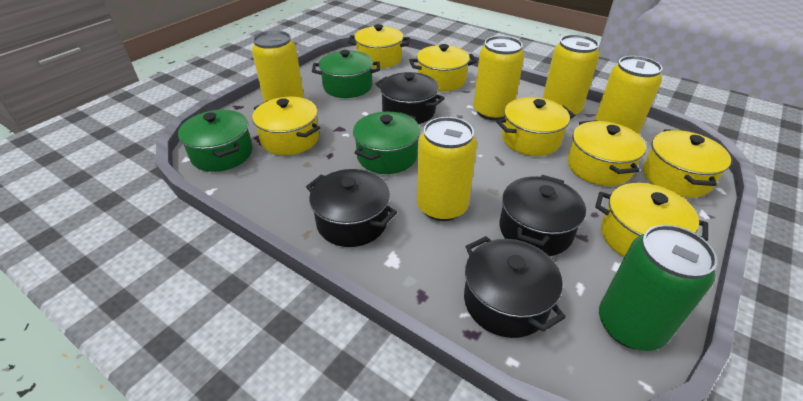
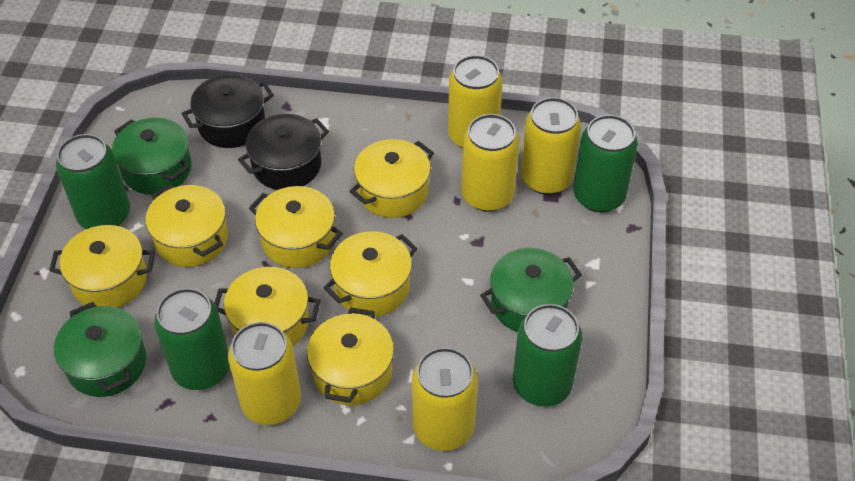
black pot: [306,169,397,247] [375,72,445,124] [464,236,566,338] [500,175,586,256] = 4 -> [181,74,274,148] [238,114,329,190] = 2
green can: [599,225,718,351] = 1 -> [56,134,130,229] [154,288,230,390] [513,304,582,406] [573,115,638,212] = 4

